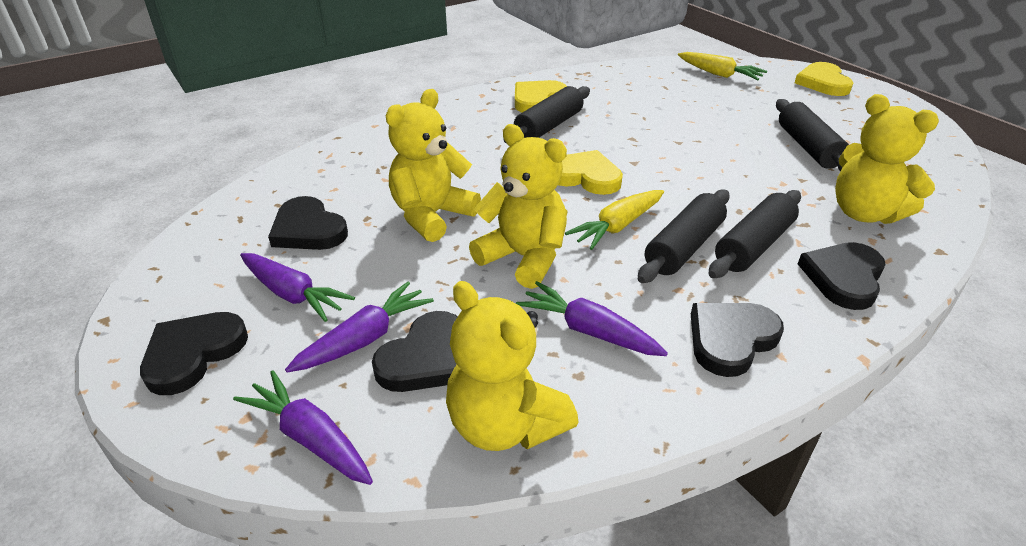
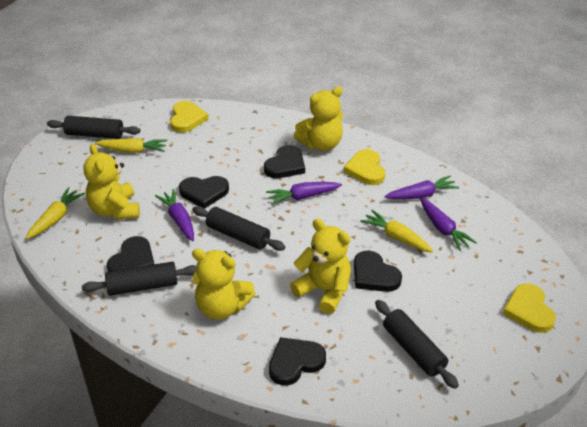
yellow carrot: [565,190,664,250] [678,52,767,80] = 2 -> [26,187,85,239] [95,138,167,153] [360,210,433,253] = 3

